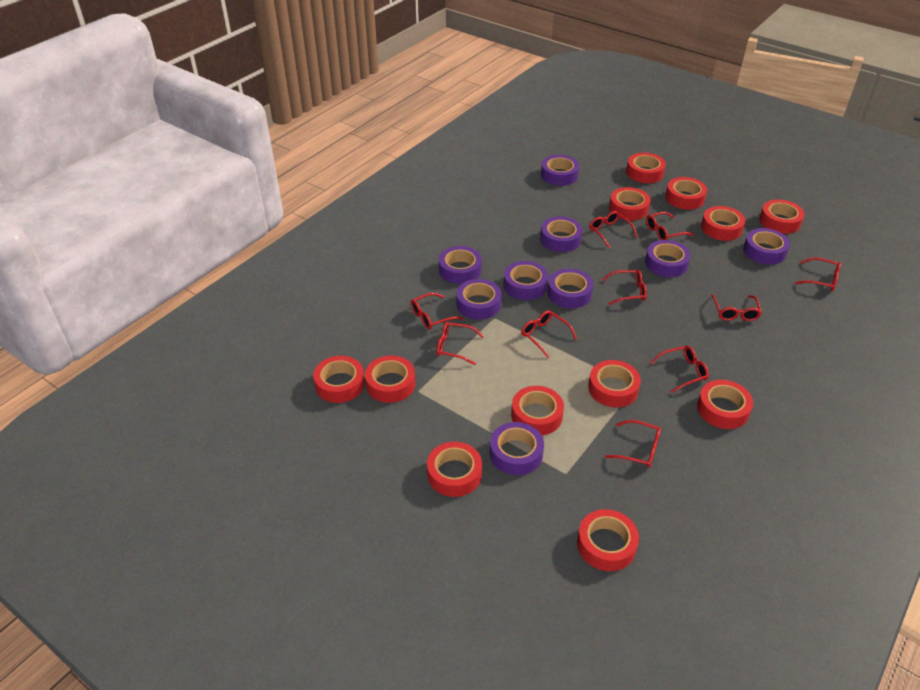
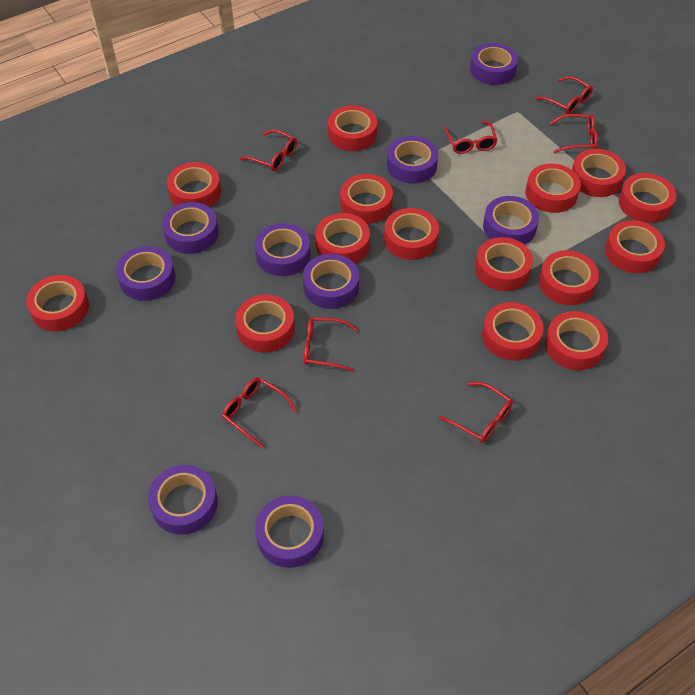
red glasses: [411,293,463,329] [436,322,484,365] [521,310,577,358] [589,211,638,249] [602,270,647,305] [605,420,661,468] [646,212,693,240] [650,346,709,393] [711,295,762,321] [795,257,841,291] = 10 -> [222,377,297,448] [239,130,297,171] [304,317,358,372] [439,382,513,443] [443,121,498,154] [535,76,593,114] [549,114,598,153] = 7
red tape: [313,356,365,403] [365,355,415,403] [427,442,482,497] [511,386,564,435] [577,509,639,571] [588,360,641,408] [609,187,651,221] [626,153,666,183] [666,177,707,210] [697,380,753,429] [701,206,745,241] [759,199,804,234] = 12 -> [26,275,89,332] [167,162,221,207] [235,295,295,352] [315,213,370,263] [328,105,377,151] [340,174,393,224] [384,208,439,260] [475,237,533,291] [482,302,544,361] [526,163,581,213] [539,250,599,305] [545,311,608,370] [572,149,626,197] [605,220,665,273] [619,173,676,223] = 15

